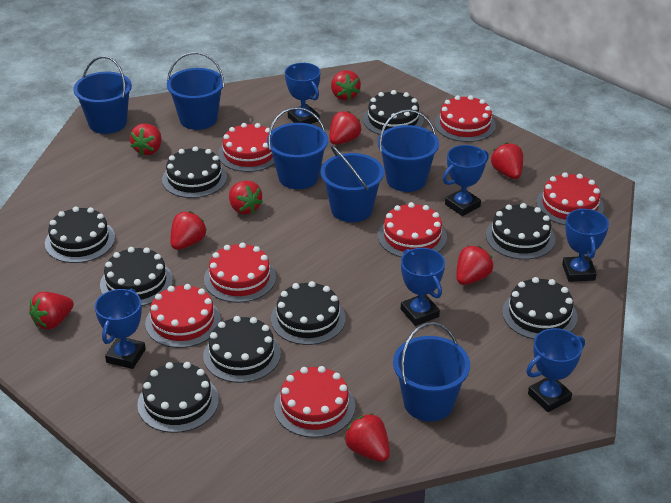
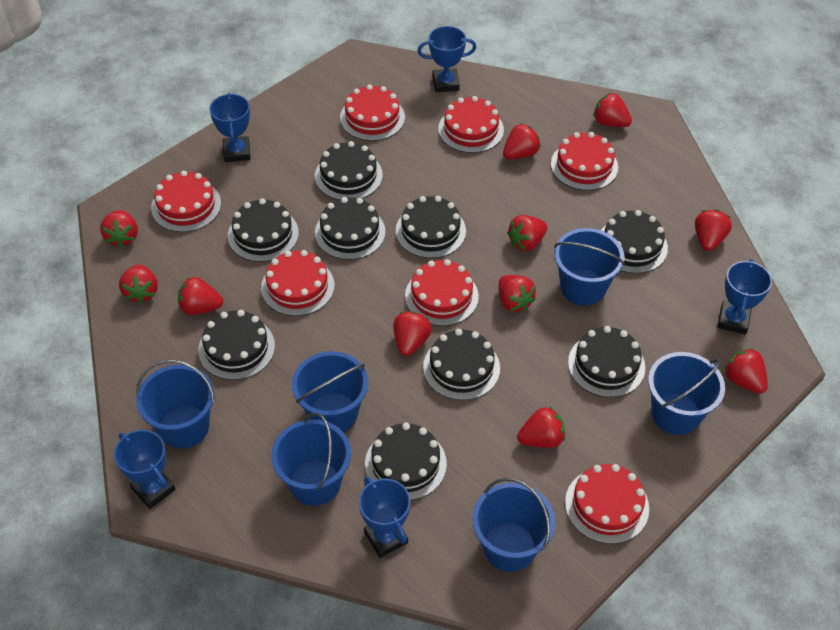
blue trophy: [95,289,146,369] [285,63,320,124] [401,248,445,326] [443,145,489,216] [526,328,585,412] [562,208,609,282] = 6 -> [114,430,176,509] [209,93,250,162] [359,477,410,558] [418,26,476,92] [717,259,772,335] = 5
red strawberry: [29,292,74,330] [130,124,161,156] [171,211,207,250] [229,181,263,214] [330,111,362,145] [331,70,361,100] [344,413,390,462] [457,246,493,285] [491,142,523,179] = 9 -> [100,210,138,248] [119,264,158,304] [178,277,223,315] [393,311,432,356] [498,275,536,312] [503,123,541,159] [507,215,547,251] [517,407,565,448] [593,93,632,127] [695,210,732,251] [724,348,768,394] = 11

